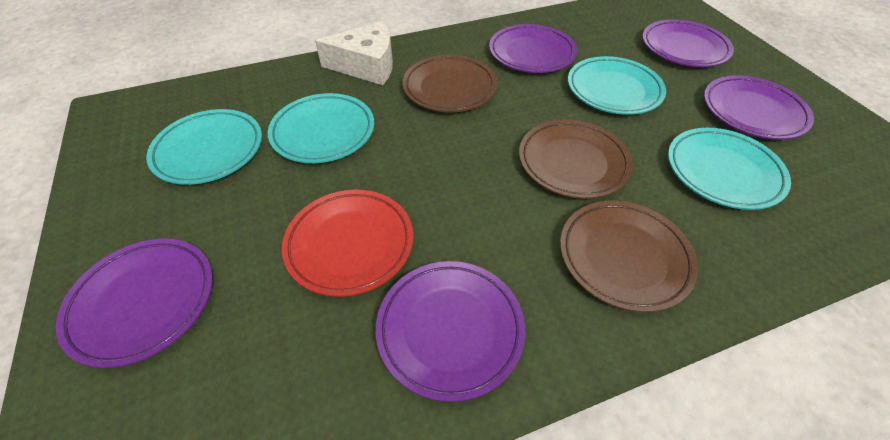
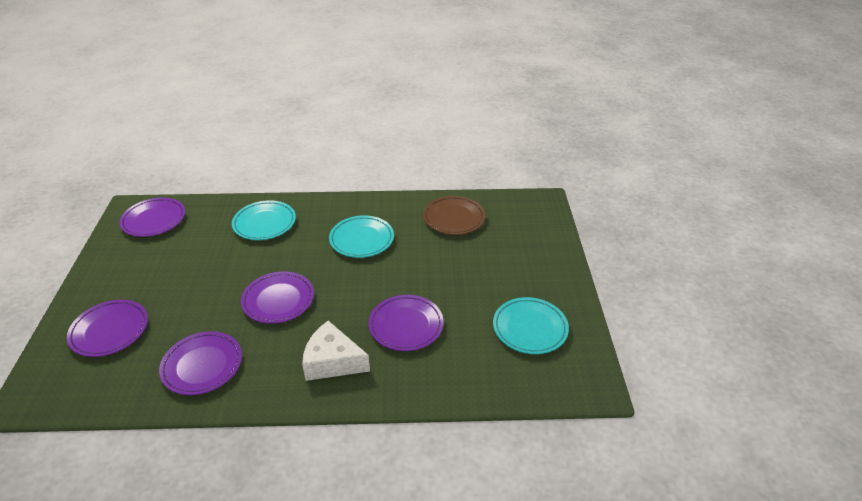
brown plate: [402,55,498,113] [519,119,633,199] [560,201,698,312] = 3 -> [423,196,485,235] = 1
red plate: [282,190,414,297] = 1 -> none = 0
turquoise plate: [146,109,262,185] [268,93,374,163] [568,56,666,115] [668,128,791,210] = 4 -> [232,200,296,240] [329,215,394,258] [493,297,569,354] = 3

